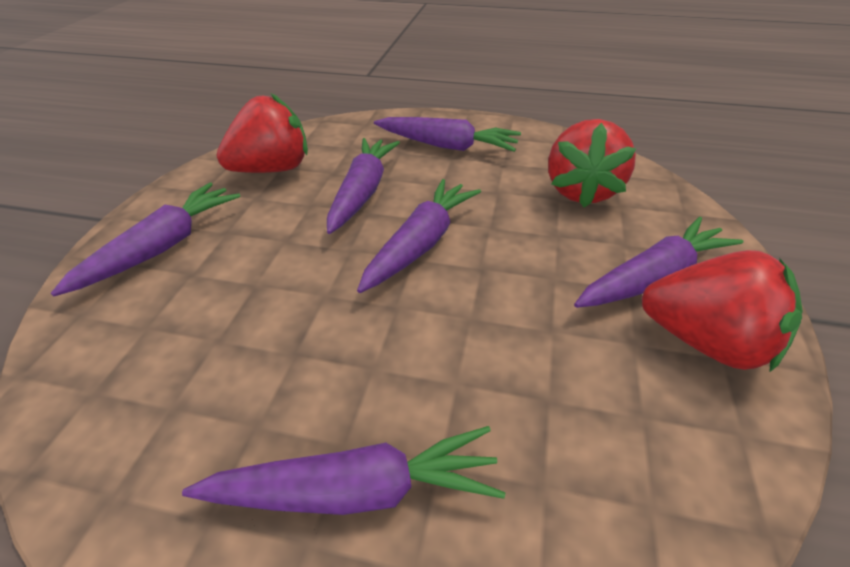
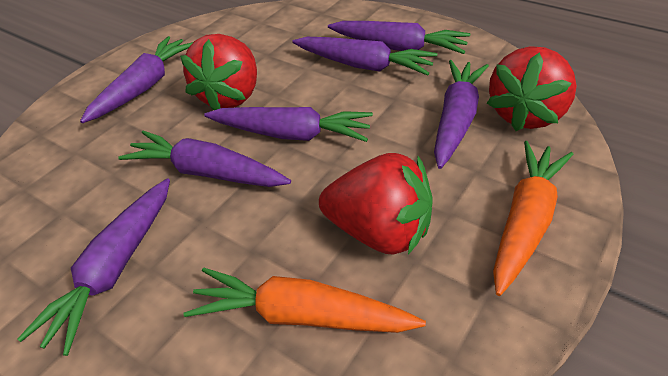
orange carrot: none = 0 -> [184,267,426,333] [493,141,573,296] = 2
purple carrot: [51,183,240,296] [182,426,505,515] [327,138,400,234] [357,179,481,293] [374,117,521,152] [574,217,743,308] = 6 -> [18,178,170,356] [80,36,193,123] [118,130,291,187] [204,107,373,142] [292,37,437,76] [328,21,470,54] [434,60,489,169] = 7

